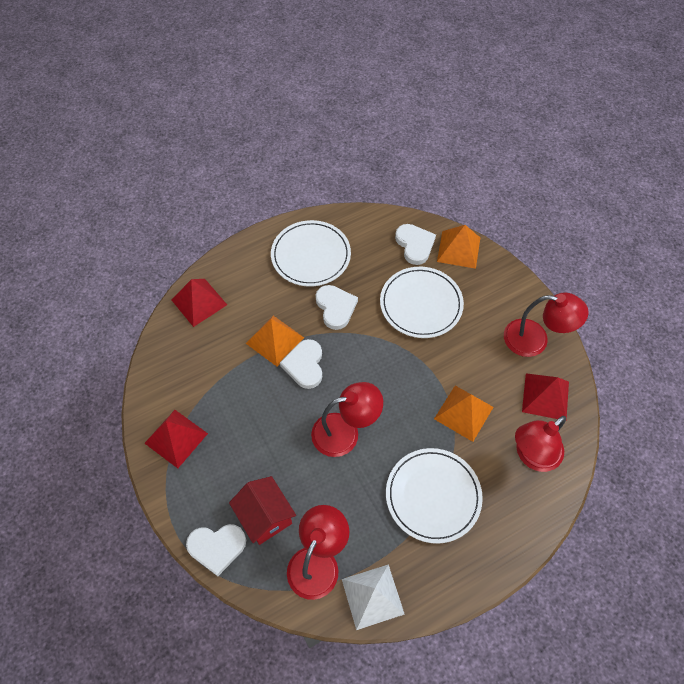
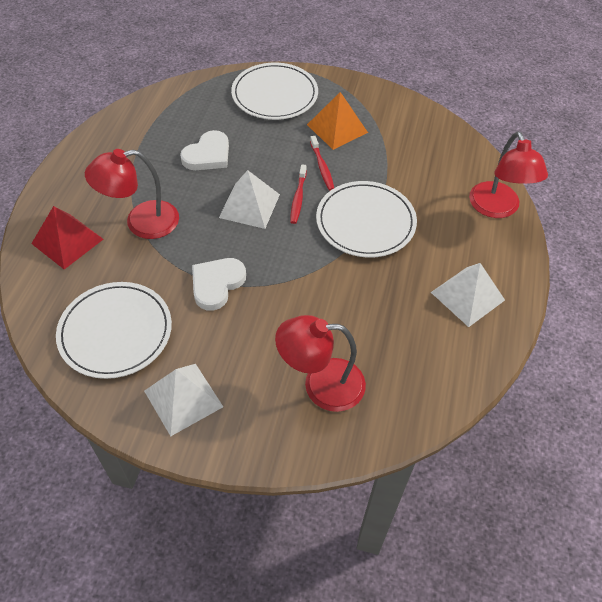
orange pyramid: [246,316,304,366] [434,386,494,442] [437,225,480,269] = 3 -> [307,92,368,150] = 1
red house: [229,476,296,545] = 1 -> none = 0
red lamp: [287,505,349,600] [311,382,383,457] [504,293,589,357] [515,416,566,472] = 4 -> [85,149,179,239] [275,315,366,412] [469,131,548,218] = 3
red pyramid: [144,410,208,468] [172,279,227,327] [522,373,569,419] = 3 -> [31,206,103,269] = 1
red toothbrush: none = 0 -> [290,165,307,224] [310,136,334,191] = 2
white heart: [186,524,246,576] [280,339,322,389] [316,285,358,330] [395,224,436,265] = 4 -> [180,130,229,170] [192,258,246,311] = 2
white pyramid: [342,564,405,630] = 1 -> [144,364,223,436] [219,170,280,229] [431,263,505,327] = 3

